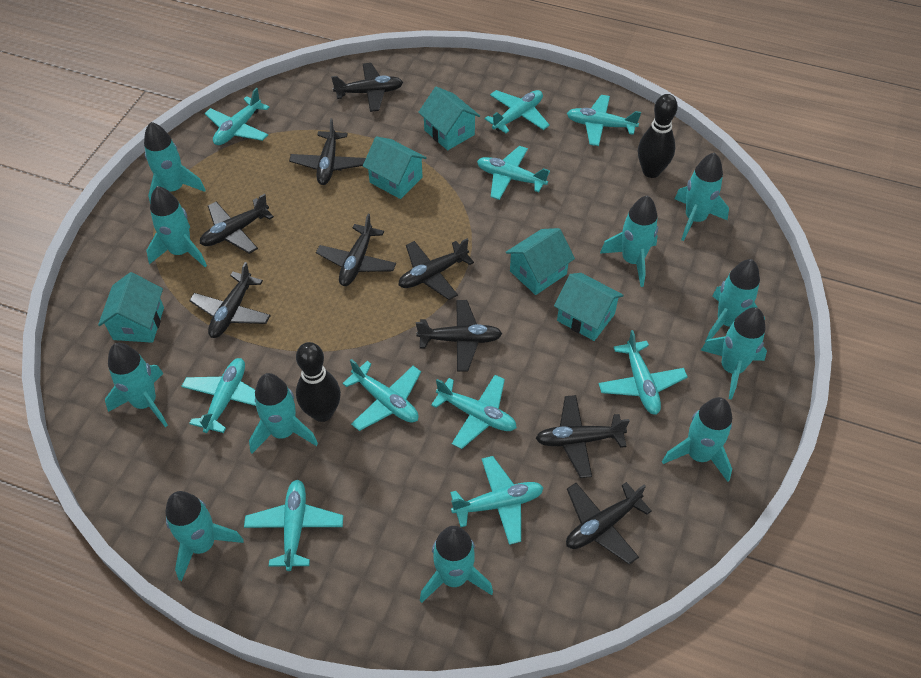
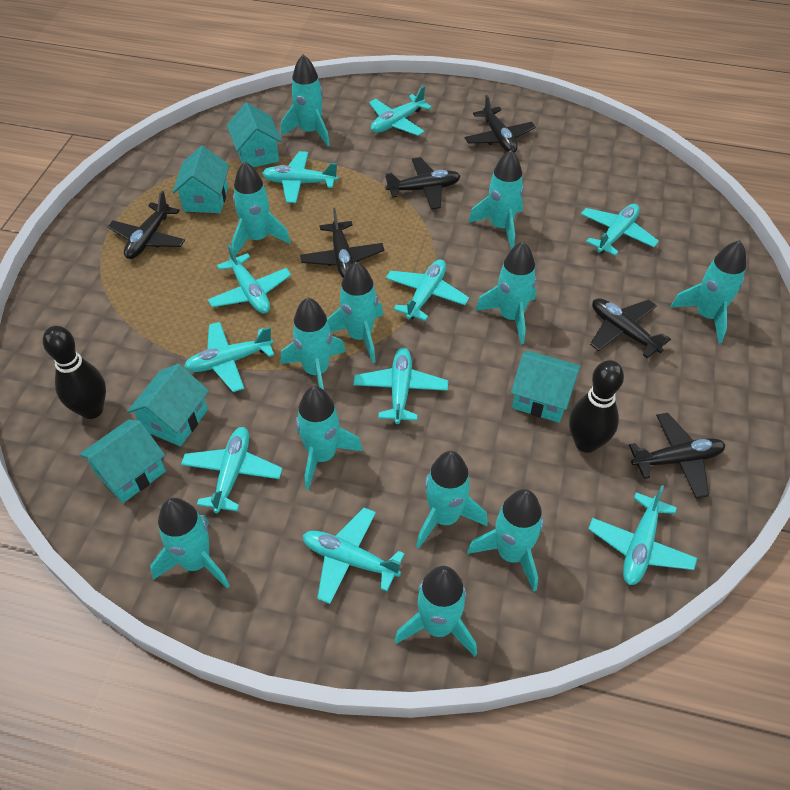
black plane: [189,262,271,338] [200,194,274,254] [289,118,366,185] [316,214,396,286] [331,63,403,112] [398,238,474,300] [416,300,502,372] [536,395,630,478] [566,482,652,565] = 9 -> [108,191,185,259] [300,208,384,278] [385,157,461,209] [464,95,536,153] [590,298,671,358] [629,413,725,499] = 6
turquoise rocket: [105,343,168,427] [144,122,206,202] [146,186,207,267] [165,491,244,581] [249,373,318,453] [420,526,493,603] [600,195,658,287] [662,397,732,482] [675,152,729,241] [701,307,767,400] [705,259,765,342] = 11 -> [150,498,230,588] [231,161,291,256] [281,54,330,146] [281,297,346,390] [296,386,363,490] [327,261,383,363] [394,566,477,657] [416,451,488,548] [467,489,543,592] [468,150,524,249] [475,242,537,344] [671,240,746,343] = 12

